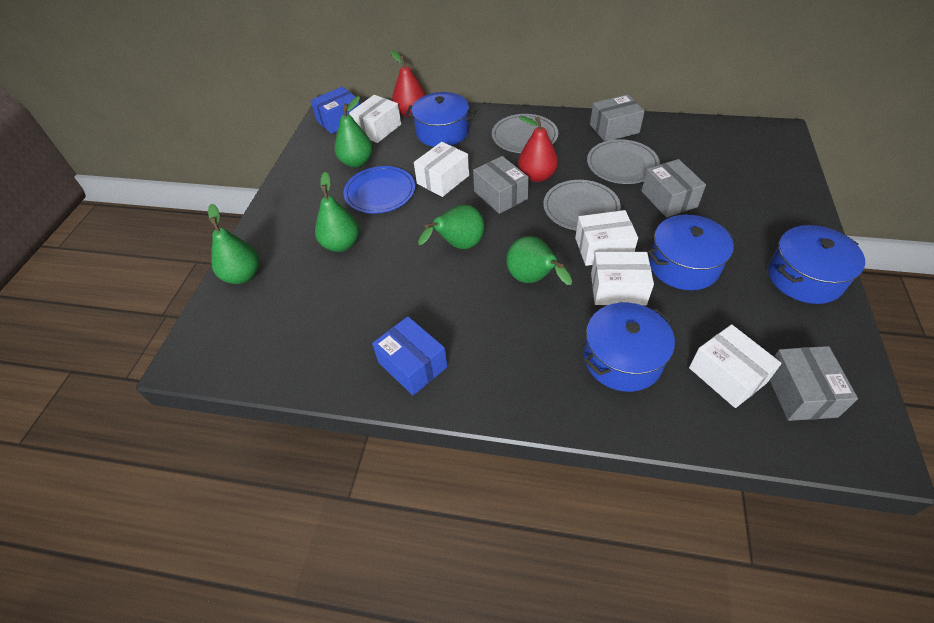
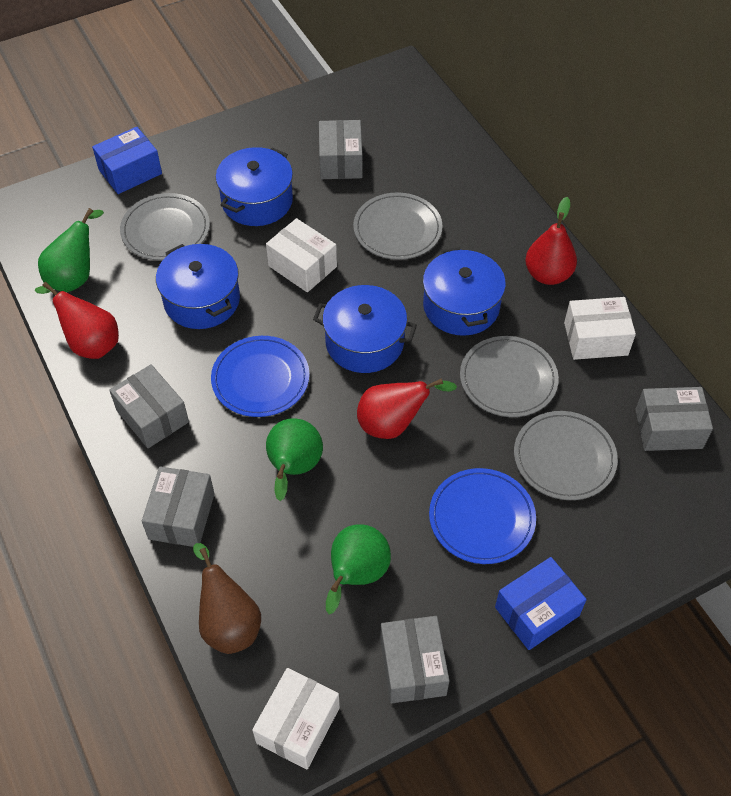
blue plate: [343,166,415,213] = 1 -> [211,336,309,417] [429,468,536,564] = 2
brown pear: none = 0 -> [193,543,261,654] = 1
green pear: [208,204,260,284] [315,172,359,252] [334,96,373,167] [418,204,485,249] [506,236,572,285] = 5 -> [38,208,104,292] [266,418,323,501] [326,524,391,614] = 3
grey box: [473,156,529,214] [590,94,645,142] [641,159,706,217] [770,346,858,421] = 4 -> [109,364,189,448] [142,466,215,547] [319,120,363,179] [380,616,449,704] [635,387,713,451] = 5
grey plate: [492,114,558,153] [543,180,621,230] [587,139,660,184] = 3 -> [120,193,210,260] [353,192,443,260] [460,336,559,417] [514,411,618,500] = 4
red pear: [391,50,426,117] [518,116,558,182] = 2 -> [35,282,119,359] [357,378,457,439] [525,197,577,285] = 3
white box: [349,95,401,143] [414,142,469,197] [575,210,638,266] [591,252,654,306] [689,324,782,408] = 5 -> [252,668,340,770] [266,218,337,292] [564,297,636,360] = 3

